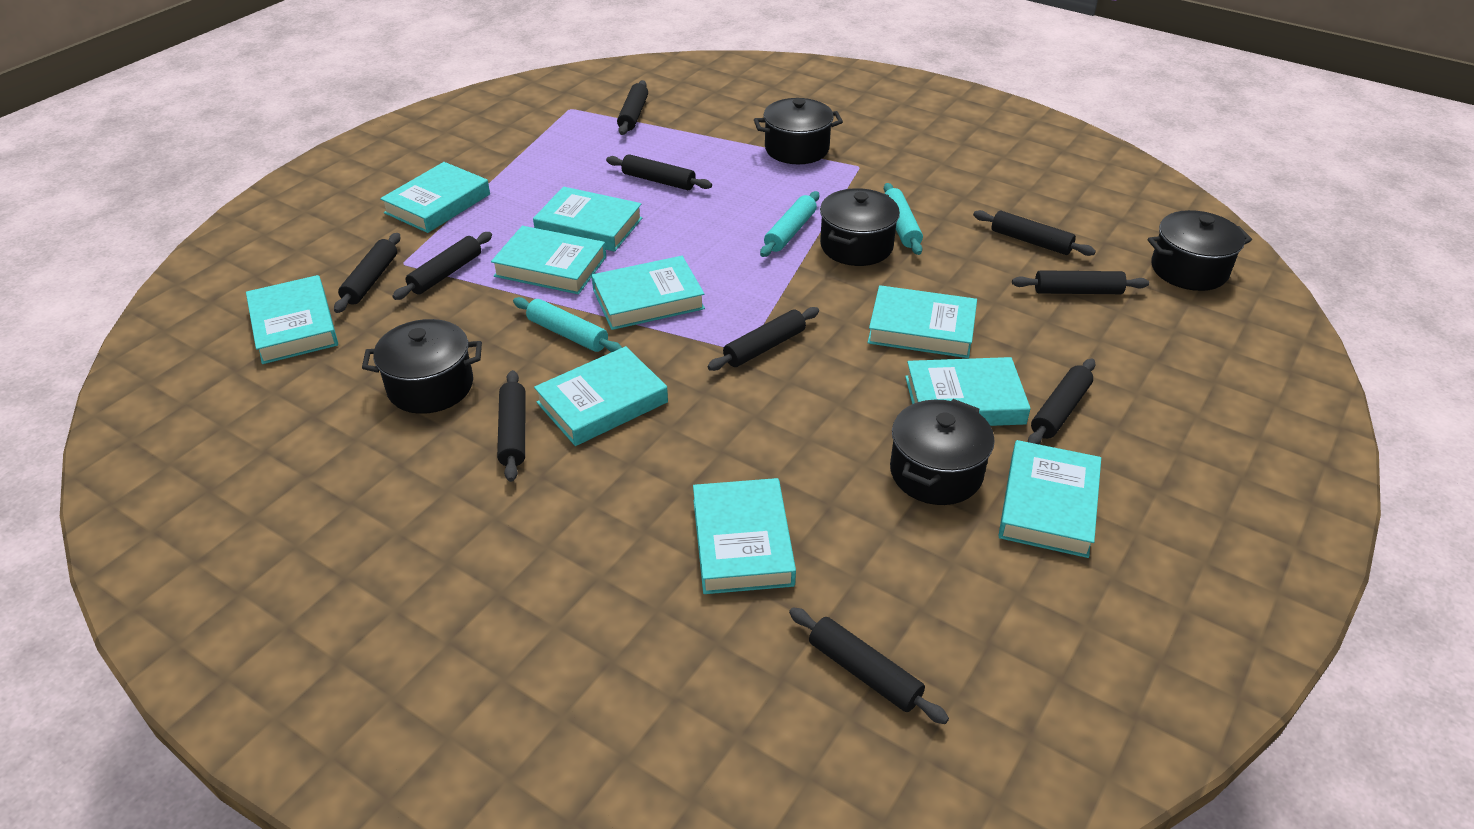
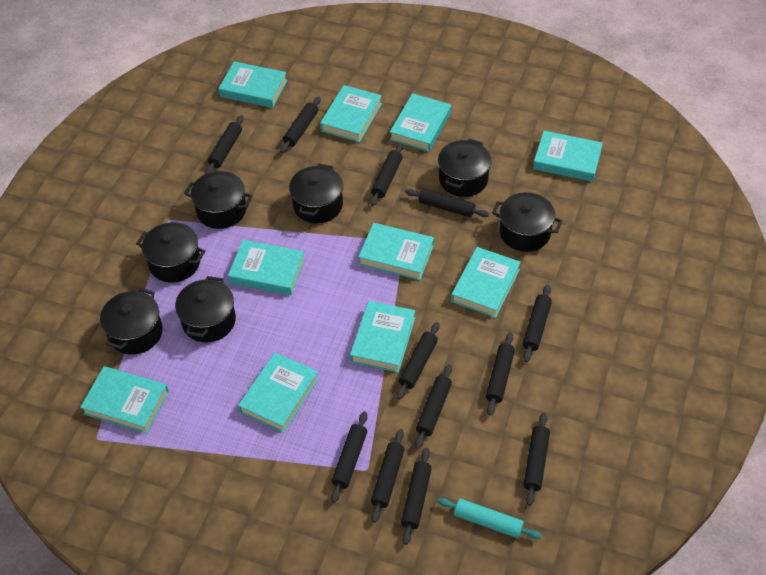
black pot: [362,319,482,414] [754,98,843,164] [820,188,900,266] [890,399,995,505] [1148,210,1252,291] = 5 -> [100,288,163,355] [136,222,205,283] [175,276,236,343] [184,171,253,229] [289,164,343,223] [438,139,491,197] [492,192,562,252] = 7
black rolling pin: [334,233,400,313] [392,232,492,300] [497,370,525,482] [606,154,712,190] [617,80,648,135] [707,307,819,371] [789,607,949,724] [973,210,1096,256] [1012,270,1149,294] [1028,359,1095,444] = 10 -> [206,115,244,174] [280,96,321,153] [331,411,367,503] [370,143,403,206] [371,429,405,523] [397,322,440,400] [401,448,432,545] [405,189,489,217] [415,364,452,449] [486,332,515,416] [523,285,552,362] [523,413,550,506] = 12
turquoise rolling pin: [513,297,622,352] [760,191,819,257] [884,183,923,255] = 3 -> [437,498,541,539] = 1

